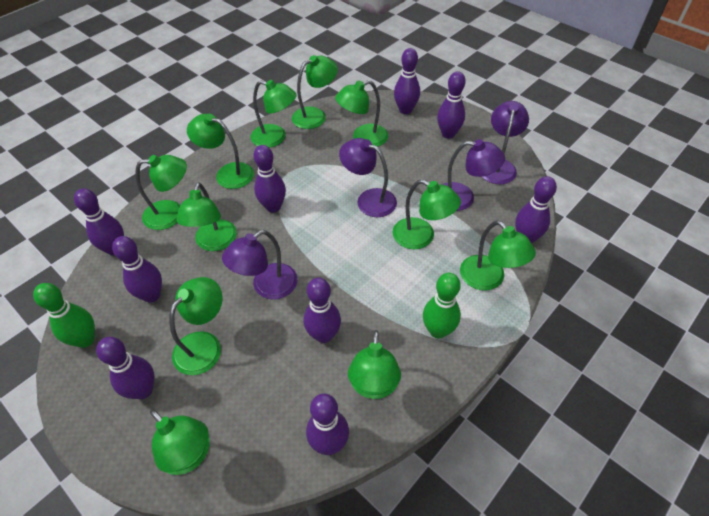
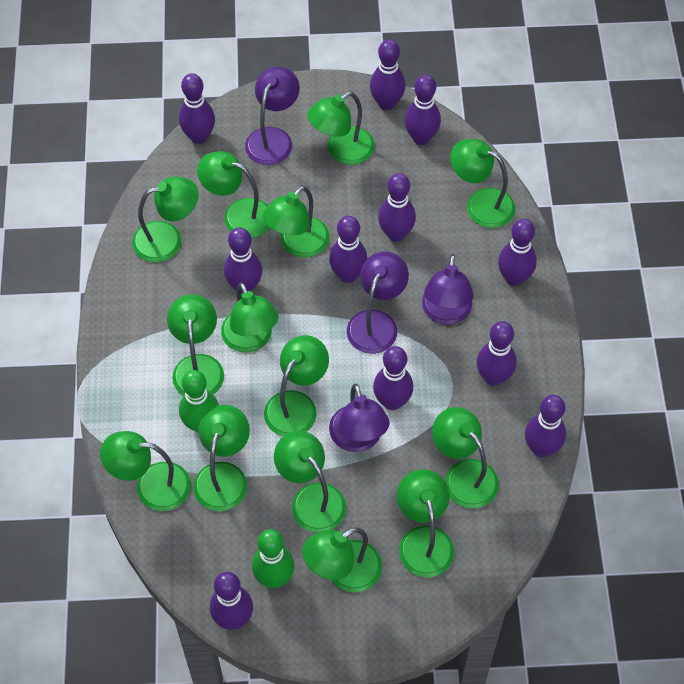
green lamp: [135,155,187,230] [150,409,210,475] [169,277,222,375] [177,182,237,251] [187,114,254,189] [250,80,297,148] [292,55,338,129] [335,80,388,147] [348,330,401,399] [392,180,461,249] [460,220,536,291] = 11 -> [100,431,191,511] [132,177,199,262] [167,294,224,395] [193,405,250,511] [197,151,270,238] [221,282,279,353] [263,186,330,257] [264,335,329,436] [274,431,346,533] [302,527,382,592] [307,92,375,165] [397,469,454,577] [432,407,499,508] [450,139,515,228] = 14
purple bowling pin: [74,188,124,256] [96,337,155,399] [112,236,162,303] [253,145,286,213] [304,278,341,343] [306,393,349,455] [394,48,420,114] [437,71,466,139] [515,176,557,243] = 9 -> [179,73,215,144] [210,572,253,630] [224,227,262,294] [329,216,367,283] [370,39,406,110] [373,346,413,410] [378,173,416,242] [405,75,441,145] [477,321,517,386] [498,219,537,286] [525,395,566,457] = 11

